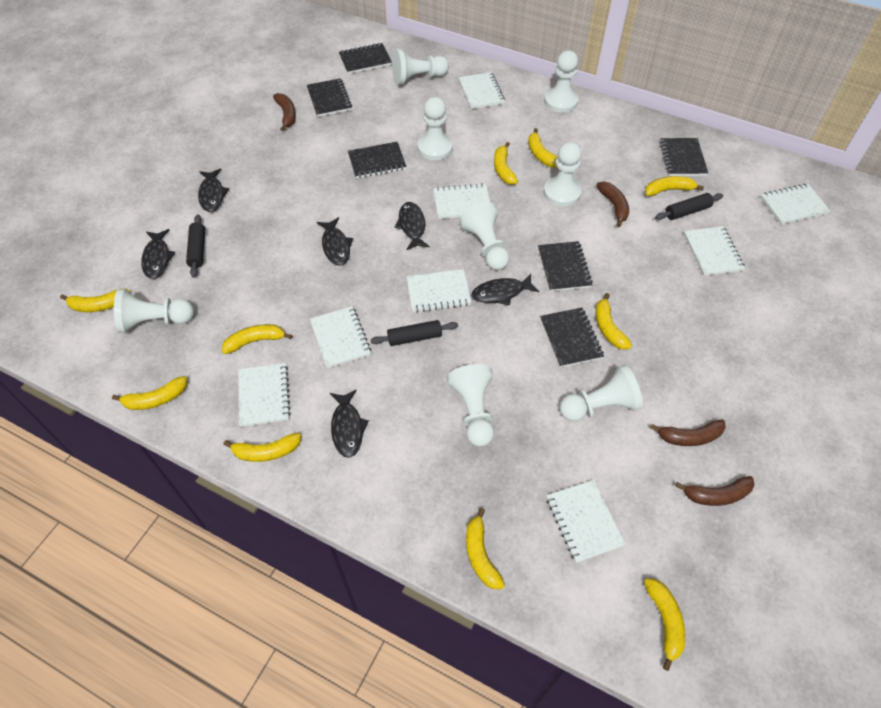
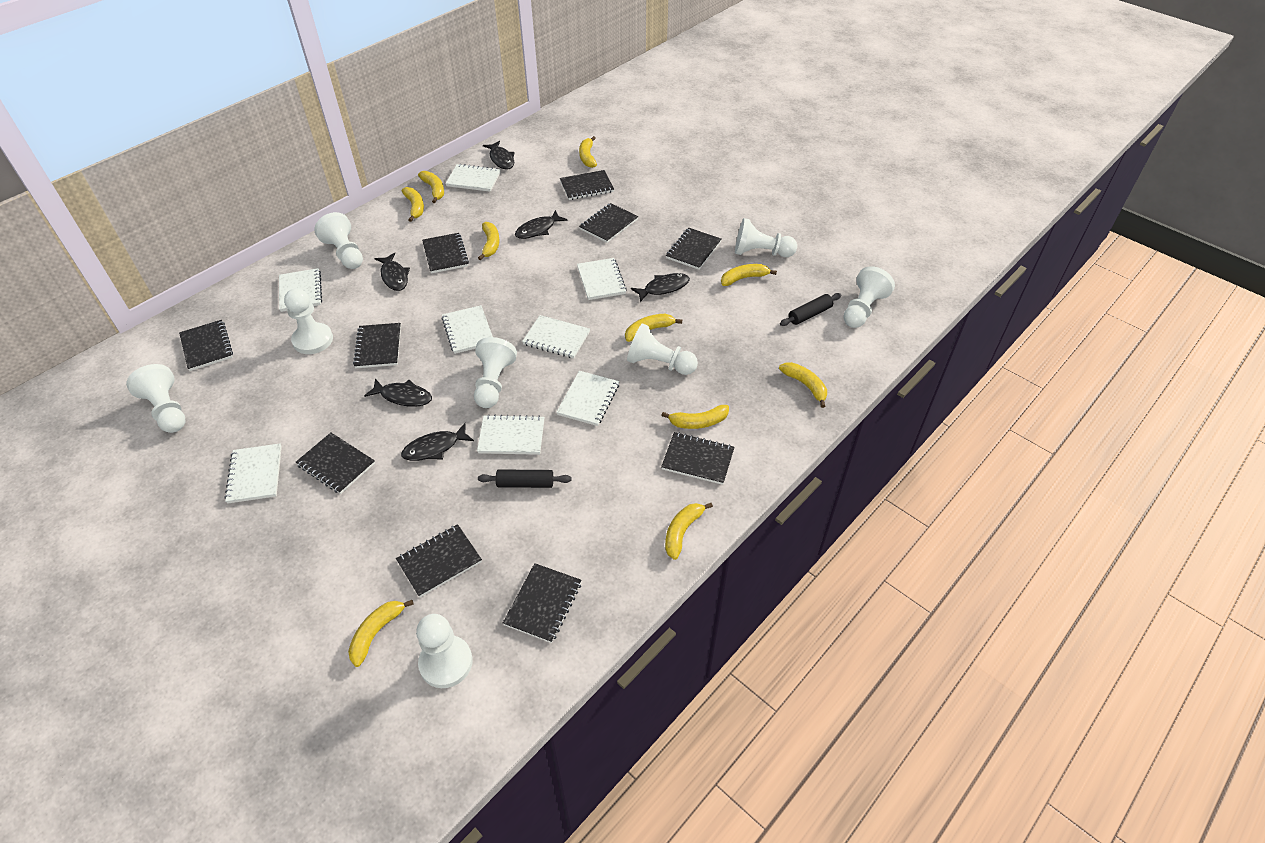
black notebook: [307,78,352,117] [339,43,392,74] [348,142,406,178] [538,241,593,292] [540,308,604,368] [660,138,708,176] = 6 -> [179,320,233,371] [296,433,375,494] [353,323,401,368] [396,524,482,597] [422,233,469,273] [503,563,582,643] [560,170,614,200] [579,203,638,243] [661,432,735,485] [666,228,722,270] = 10
black rolling pin: [186,214,205,277] [371,320,458,346] [655,193,723,220] = 3 -> [478,469,572,488] [780,293,841,326] = 2
brown banana: [273,93,296,131] [596,181,629,227] [650,419,726,446] [675,476,755,506] = 4 -> none = 0

